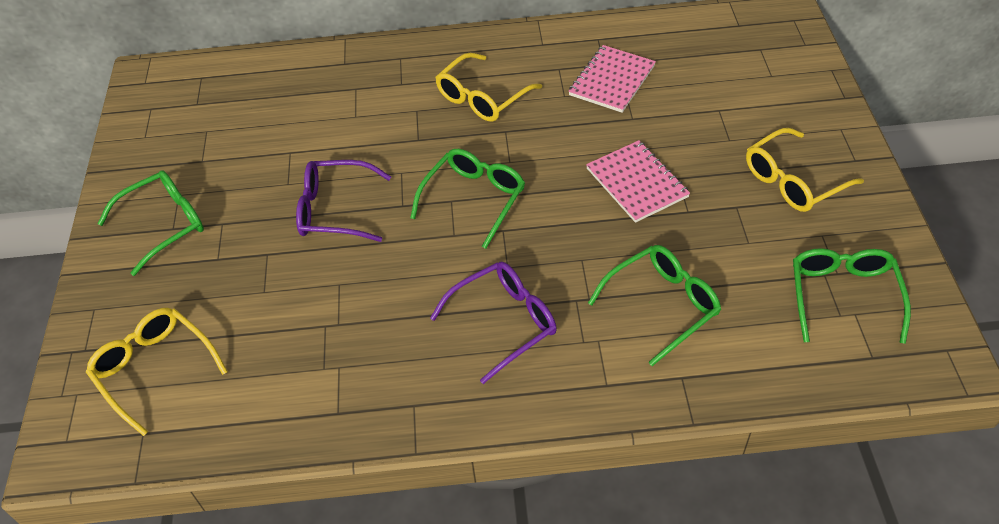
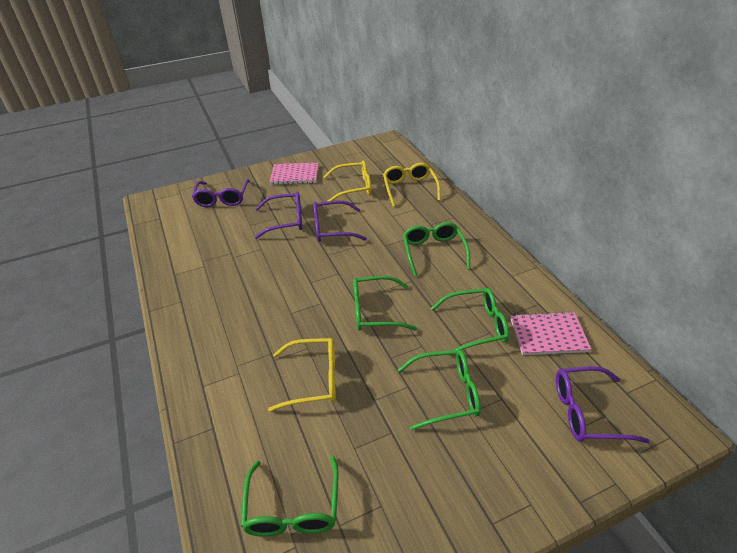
green glasses: [97,170,204,276] [410,149,525,249] [588,245,721,366] [793,248,911,344] = 4 -> [241,456,338,537] [353,276,417,331] [398,350,481,430] [403,222,470,276] [431,288,509,356] = 5
purple glasses: [296,160,391,242] [430,262,557,384] = 2 -> [192,179,250,207] [255,192,303,239] [313,200,367,242] [556,366,650,443] = 4

